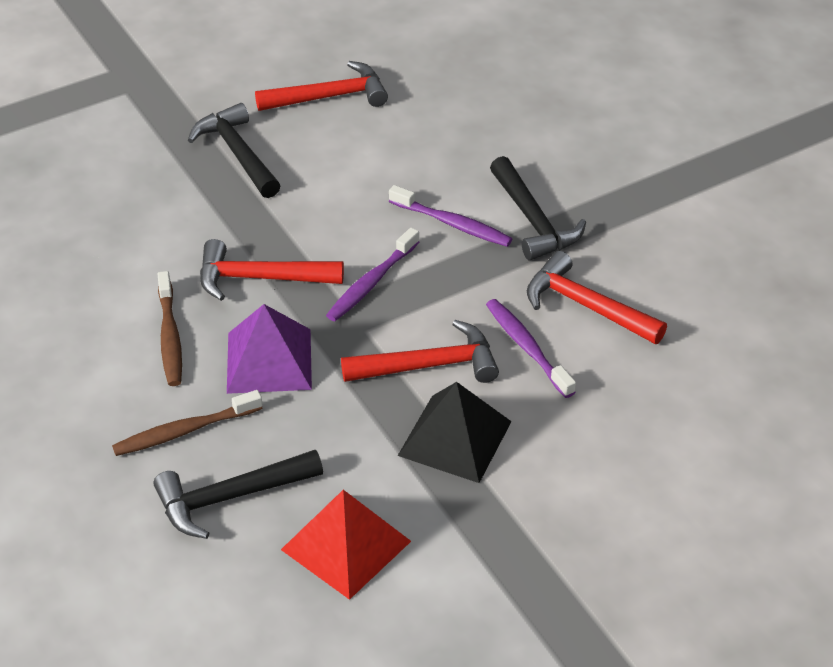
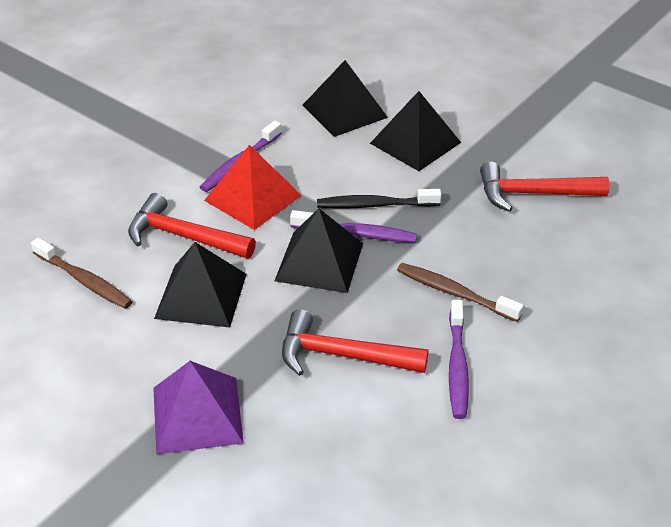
black hammer: [153,450,323,539] [188,103,281,198] [490,156,586,261] = 3 -> none = 0
black pyramid: [398,382,512,483] = 1 -> [154,242,247,328] [274,208,363,293] [302,60,388,137] [370,91,461,171] = 4
black toothbrush: none = 0 -> [317,189,441,209] = 1
red hammer: [200,239,344,301] [255,61,388,111] [341,320,499,383] [527,251,667,344] = 4 -> [128,193,256,259] [282,309,429,376] [480,162,610,212] = 3

